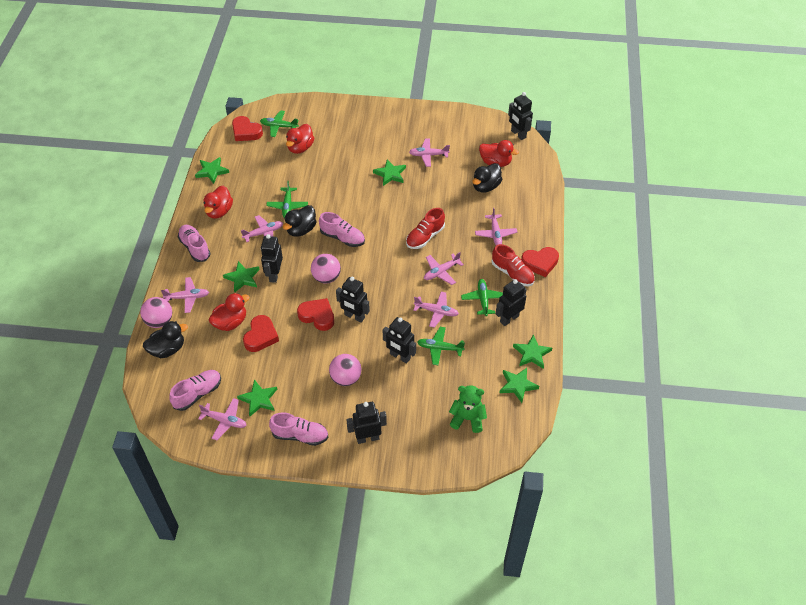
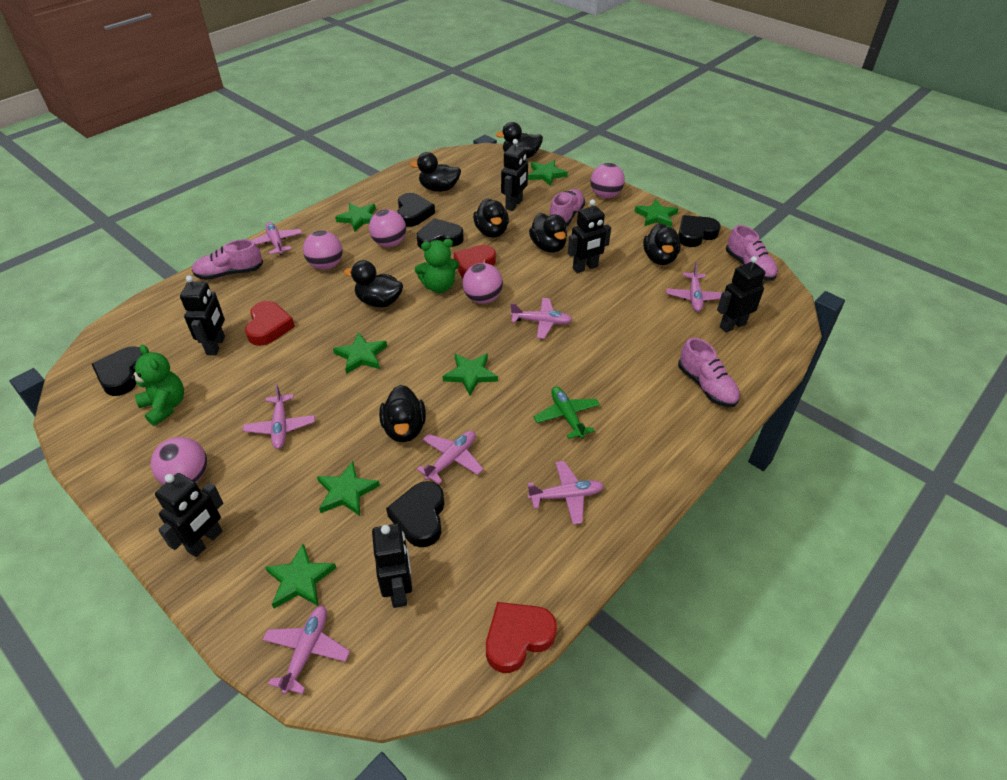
black duck: [143,321,188,358] [283,205,317,237] [472,163,502,193] = 3 -> [344,260,403,307] [379,385,426,442] [410,152,461,192] [473,198,509,238] [495,122,543,159] [529,213,567,253] [643,223,681,265] = 7
black heart: none = 0 -> [92,346,143,396] [386,481,444,547] [397,193,435,227] [417,218,464,248] [678,215,721,247] = 5
green plane: [260,110,299,137] [266,181,308,218] [417,327,465,365] [461,279,503,316] = 4 -> [534,386,600,439] = 1
green star: [195,157,229,184] [223,261,260,292] [237,379,277,416] [373,159,406,186] [500,368,539,403] [513,334,552,369] = 6 -> [265,544,336,609] [317,461,380,516] [333,332,387,374] [335,203,376,232] [443,354,498,395] [528,160,568,186] [635,199,679,227] = 7
green teddy bear: [449,385,487,433] = 1 -> [131,345,184,426] [415,239,459,293] = 2
pink ball: [140,297,172,328] [311,254,341,283] [329,354,361,386] = 3 -> [151,437,207,485] [303,231,343,270] [369,209,406,247] [462,263,503,304] [591,163,625,198] = 5
red duck: [204,186,233,219] [208,293,250,331] [286,124,314,154] [479,140,519,167] = 4 -> none = 0
red heart: [232,116,263,141] [243,315,279,352] [297,298,334,331] [521,247,559,277] = 4 -> [245,301,295,346] [454,245,496,278] [486,602,557,673] = 3
red shoe: [406,208,445,249] [492,244,535,286] = 2 -> none = 0

